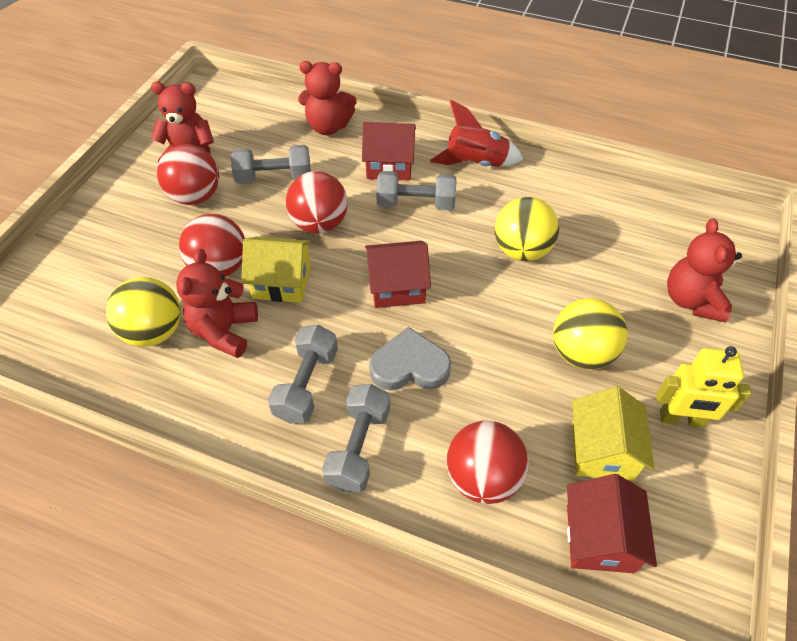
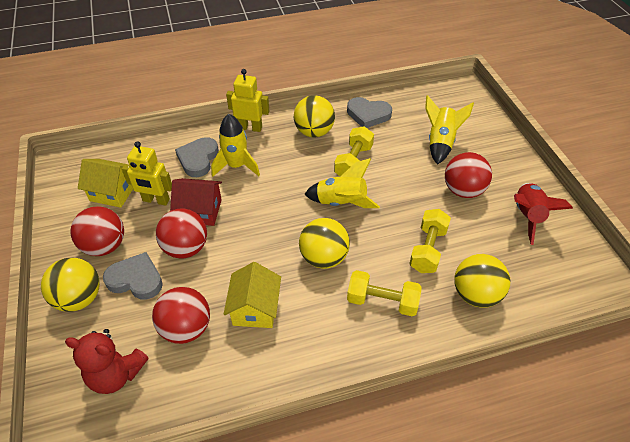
grey dumbbell: [231,145,311,184] [268,325,338,424] [322,384,390,493] [376,171,456,211] = 4 -> none = 0
grey heart: [369,327,451,390] = 1 -> [103,252,163,300] [175,137,219,177] [347,97,392,128] = 3
red house: [362,122,416,181] [365,241,431,308] [567,474,657,573] = 3 -> [170,178,222,226] = 1
red teddy bear: [151,82,214,163] [176,249,258,358] [298,61,357,135] [667,219,742,322] = 4 -> [65,329,149,394] = 1
yellow ball: [106,277,181,347] [495,197,559,261] [553,298,628,370] = 3 -> [41,258,100,312] [294,95,335,137] [299,218,350,269] [454,254,510,308] = 4
yellow dumbbell: none = 0 -> [334,126,374,176] [347,270,422,317] [409,209,451,273] = 3
yellow robot: [656,346,751,427] = 1 -> [122,141,172,206] [226,69,270,132] = 2
yellow rocket: none = 0 -> [211,114,260,177] [305,158,380,208] [425,95,474,165] = 3

